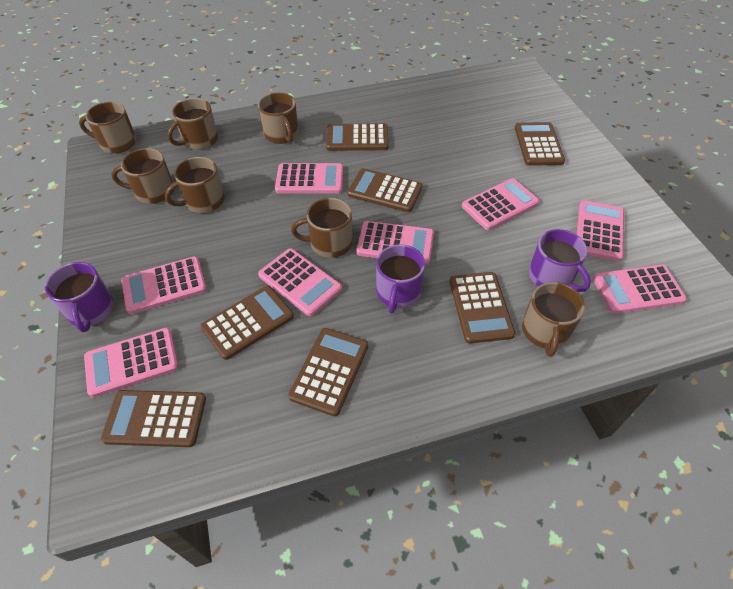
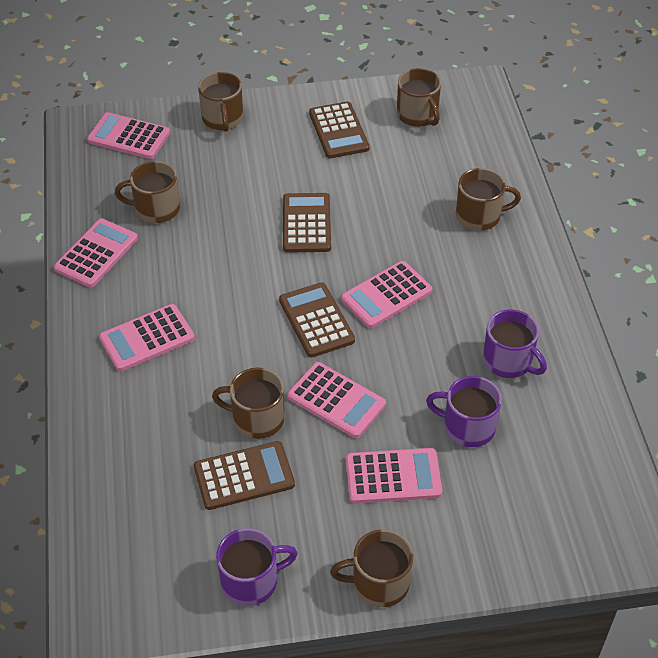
brown calculator: [101,390,206,447] [201,286,294,360] [288,328,368,416] [326,123,389,151] [348,168,423,212] [449,272,515,344] [515,122,565,166] = 7 -> [194,441,295,510] [279,282,355,357] [283,193,331,253] [309,101,369,158] = 4
brown mug: [79,102,137,154] [111,148,174,204] [165,157,225,213] [167,98,218,150] [258,93,299,144] [291,198,353,258] [522,282,585,357] = 7 -> [115,161,180,223] [198,72,243,132] [212,367,285,439] [330,529,413,607] [397,68,441,127] [456,168,521,231] = 6
pink calculator: [84,327,179,398] [121,256,207,314] [258,248,342,316] [275,163,343,194] [356,221,434,265] [462,178,540,230] [577,200,624,261] [593,264,687,314] = 8 -> [54,219,138,288] [87,112,170,159] [99,304,195,371] [287,362,386,438] [341,261,432,328] [346,448,442,504] = 6

